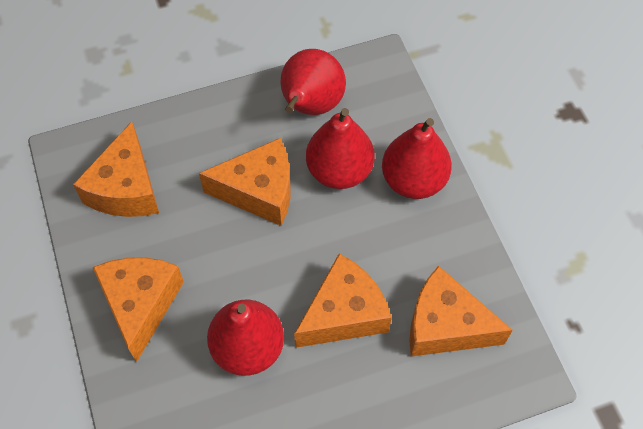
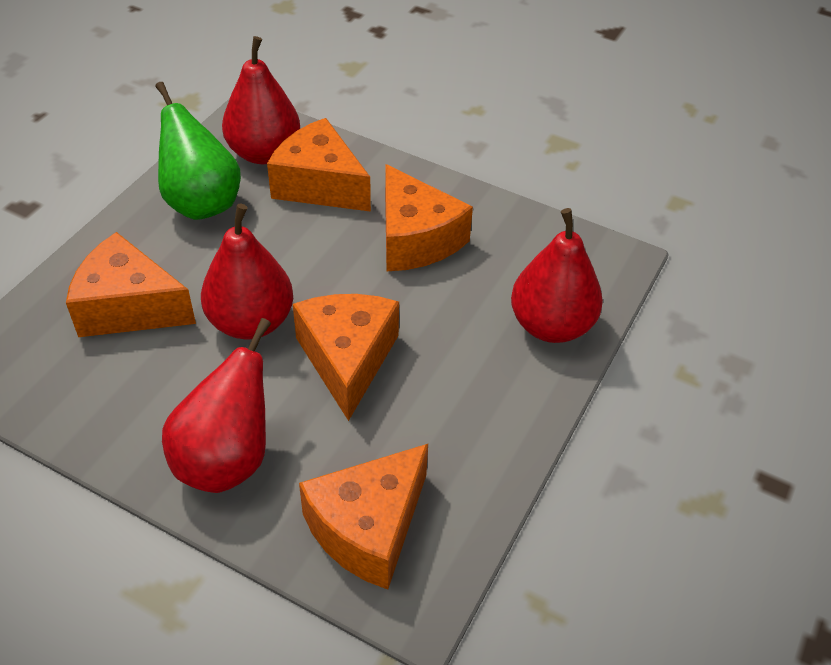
green pear: none = 0 -> [156,82,241,220] = 1

